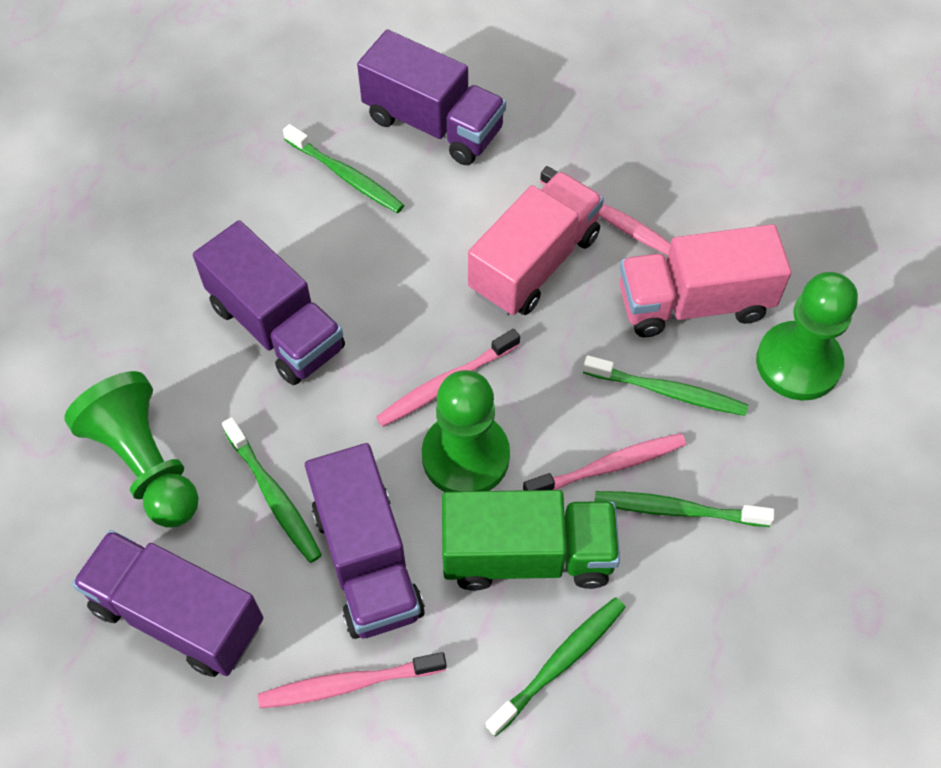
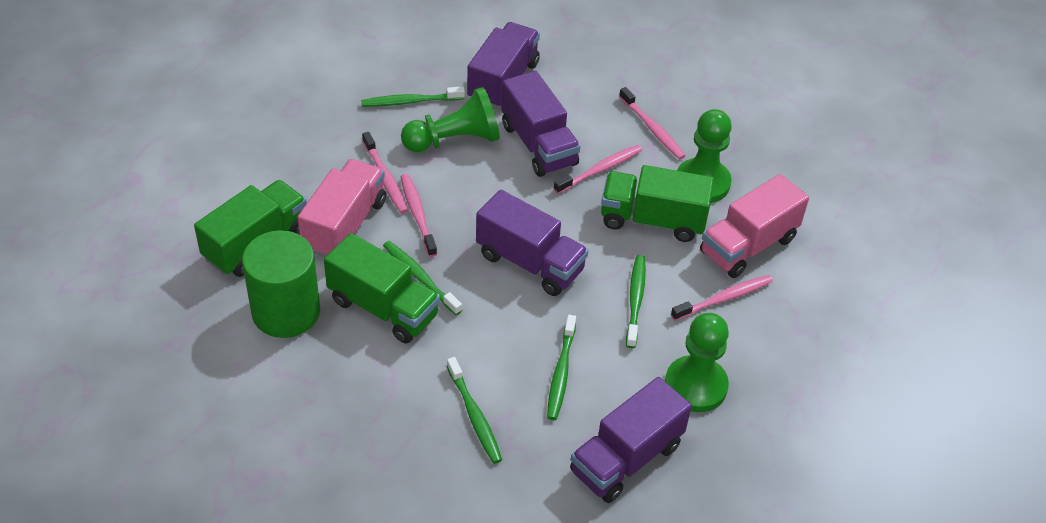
green cylinder: none = 0 -> [242,230,320,338] = 1
green truck: [442,490,620,591] = 1 -> [194,180,307,277] [324,233,440,344] [601,165,714,242] = 3
pink toothbrush: [258,652,447,709] [376,329,520,427] [523,433,686,490] [540,166,671,255] = 4 -> [362,132,408,213] [401,174,437,257] [554,145,642,194] [619,87,686,159] [671,275,773,321] = 5

